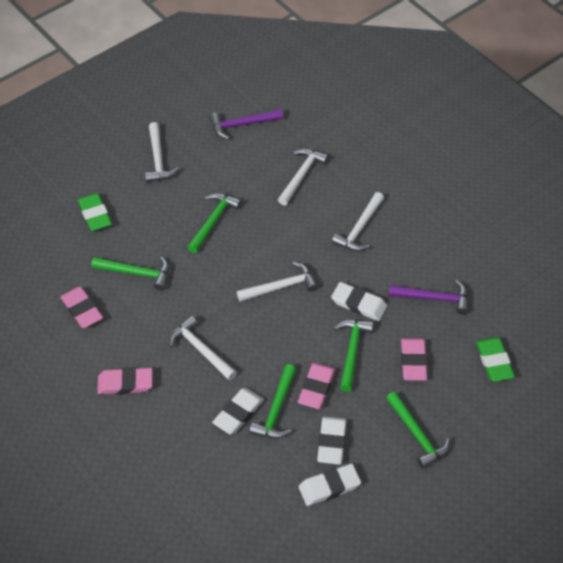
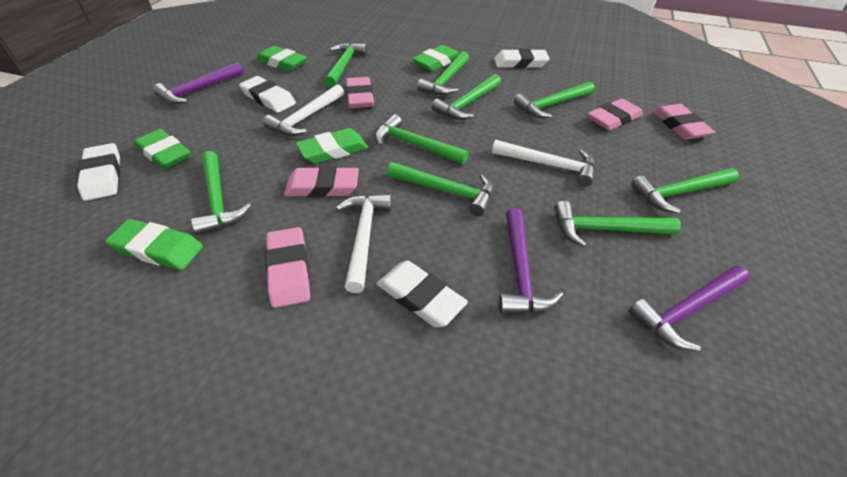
green eraser: [78,193,112,231] [476,337,515,382] = 2 -> [105,219,203,270] [134,129,190,169] [256,46,307,71] [296,128,368,164] [412,45,459,71] = 5
green hammer: [92,257,169,291] [188,193,242,253] [249,364,296,439] [334,320,373,392] [386,392,450,469] = 5 -> [191,151,251,235] [324,43,367,87] [375,114,469,164] [387,162,493,216] [417,51,469,95] [432,74,501,120] [514,82,595,118] [554,201,681,248] [631,168,739,214] = 9
pink eraser: [60,286,103,328] [97,367,153,394] [298,362,335,409] [401,338,427,381] = 4 -> [265,227,310,308] [284,166,359,197] [346,77,374,108] [588,98,643,130] [653,104,715,140] = 5
purple hammer: [210,109,283,139] [389,280,468,315] = 2 -> [153,62,243,104] [499,208,563,313] [628,266,750,351] = 3
white hammer: [145,122,180,183] [169,316,237,381] [237,262,318,302] [278,149,329,205] [332,192,384,251] = 5 -> [263,84,344,136] [336,194,392,293] [492,140,595,187] = 3

